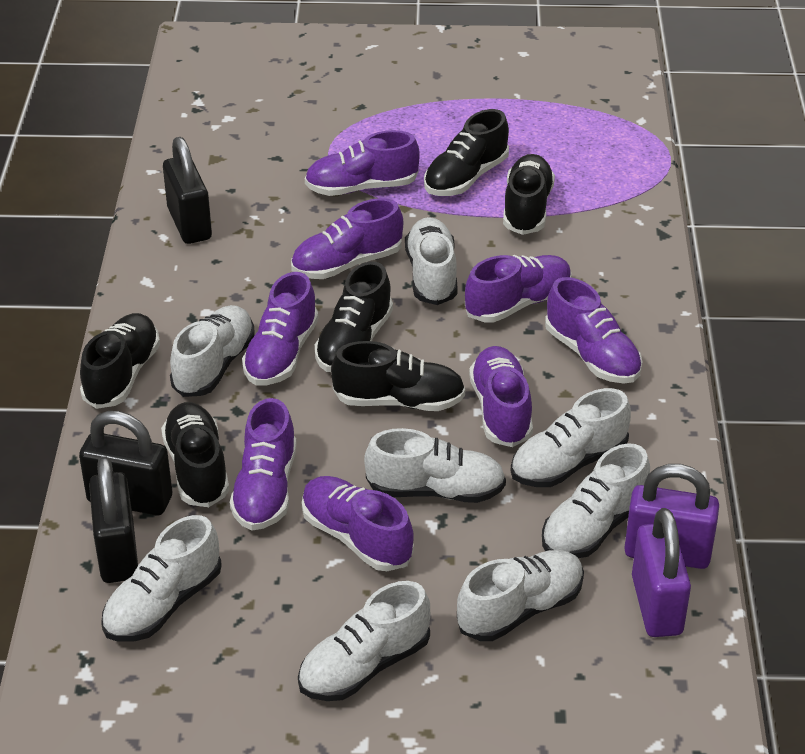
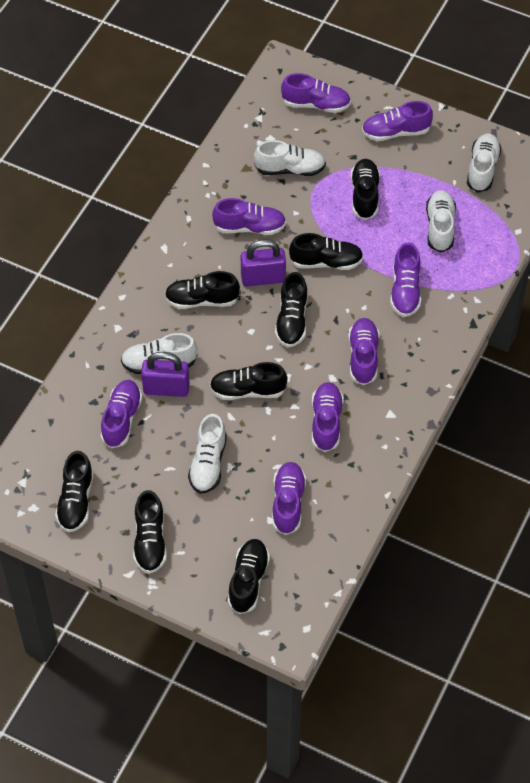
black padlock: [79,411,172,515] [89,456,138,583] [163,137,212,244] = 3 -> none = 0
black shoe: [80,313,160,409] [161,402,229,507] [315,261,393,372] [331,341,465,411] [424,109,509,196] [503,154,555,235] = 6 -> [55,451,94,532] [133,490,167,574] [165,271,240,309] [210,362,287,400] [228,539,270,614] [275,272,308,347] [289,233,364,270] [351,159,380,220] = 8
white shoe: [101,515,222,642] [170,305,254,397] [298,581,430,701] [364,428,506,503] [405,217,458,305] [457,550,584,641] [510,388,631,487] [542,443,650,558] = 8 -> [121,333,197,374] [188,414,227,494] [254,140,326,176] [426,190,456,253] [467,133,502,192] = 5

